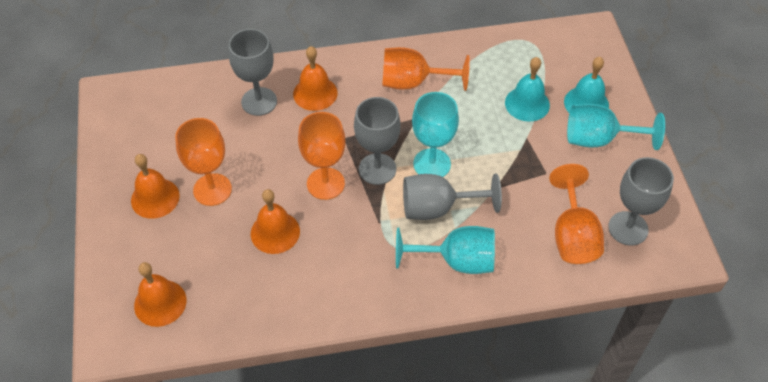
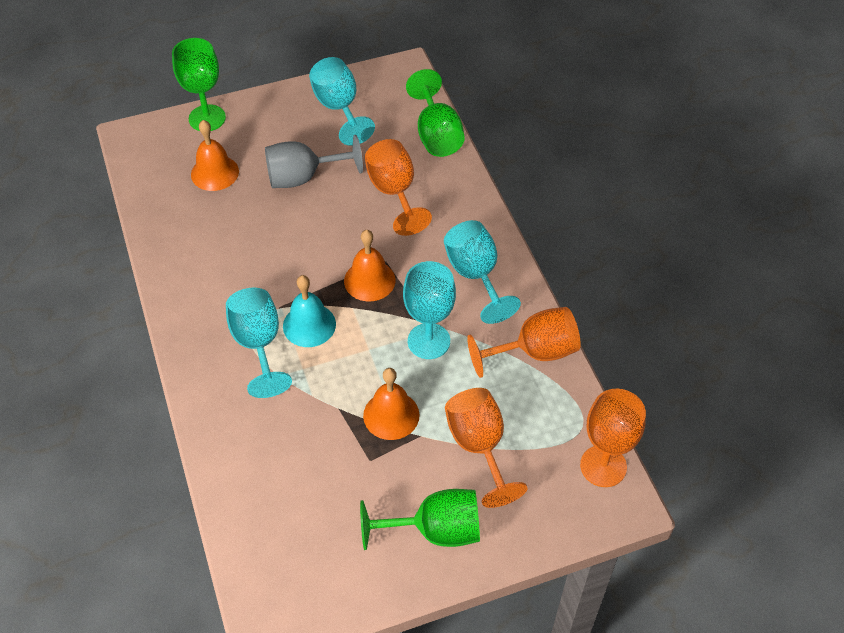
green goblet: none = 0 -> [172,38,226,131] [360,489,480,550] [406,69,465,157] = 3
grey goblet: [229,29,277,116] [354,97,401,185] [403,173,502,220] [608,157,674,246] = 4 -> [265,135,363,188] = 1
orange bell: [131,154,180,219] [134,262,186,327] [251,189,300,254] [293,46,337,111] = 4 -> [191,120,239,191] [344,230,396,302] [363,368,420,440] = 3
turquoise bell: [505,57,550,122] [564,57,609,113] = 2 -> [283,275,336,347] = 1
turquoise goblet: [396,226,495,274] [412,92,459,177] [567,104,665,150] = 3 -> [226,288,292,398] [309,57,375,146] [403,261,456,359] [444,220,521,324] = 4

